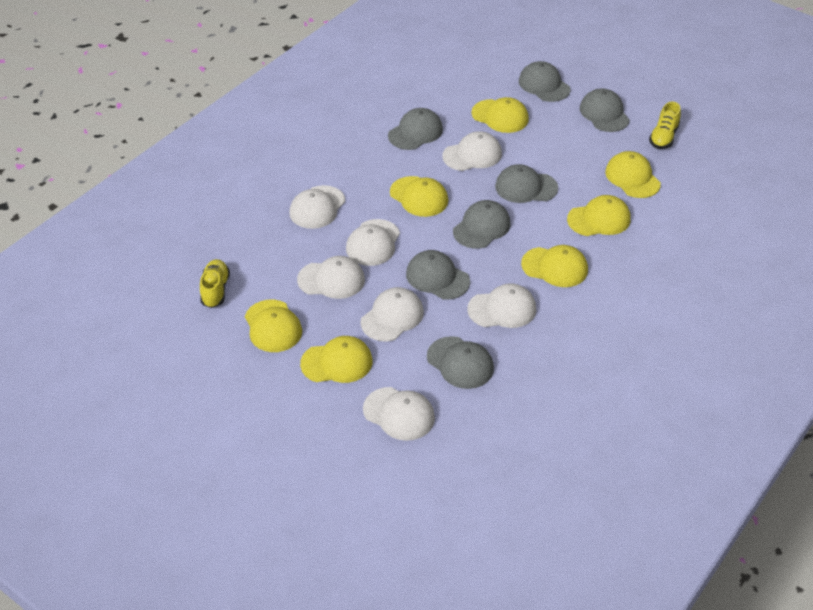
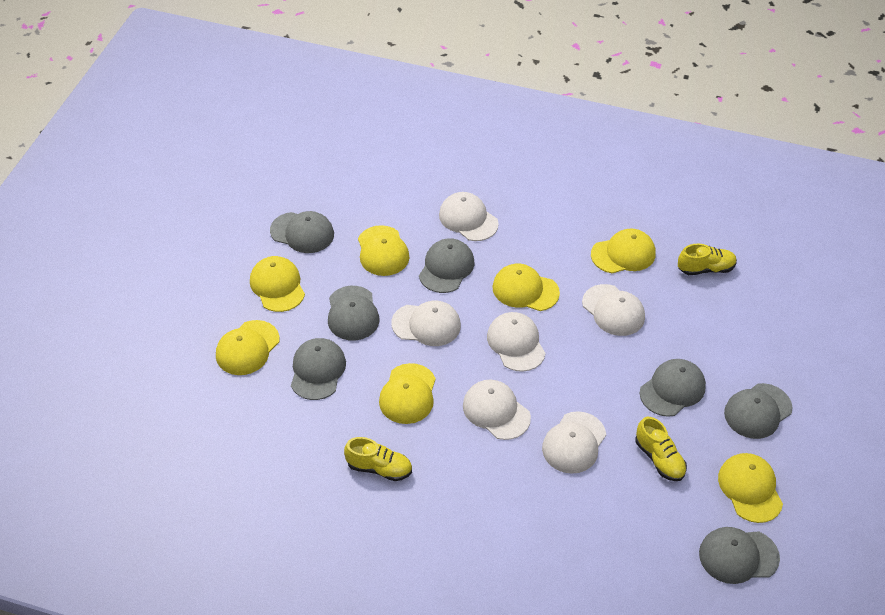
white cap: [289,185,345,229] [297,256,365,299] [346,219,400,266] [361,287,424,341] [363,387,435,441] [442,131,502,171] [467,284,536,328] = 7 -> [391,300,461,346] [439,192,499,241] [463,380,531,440] [487,312,546,372] [542,411,606,474] [582,284,645,336] = 6
yellow shoe: [200,259,230,308] [649,102,681,149] = 2 -> [344,437,412,481] [635,417,687,481] [678,244,737,275] = 3

